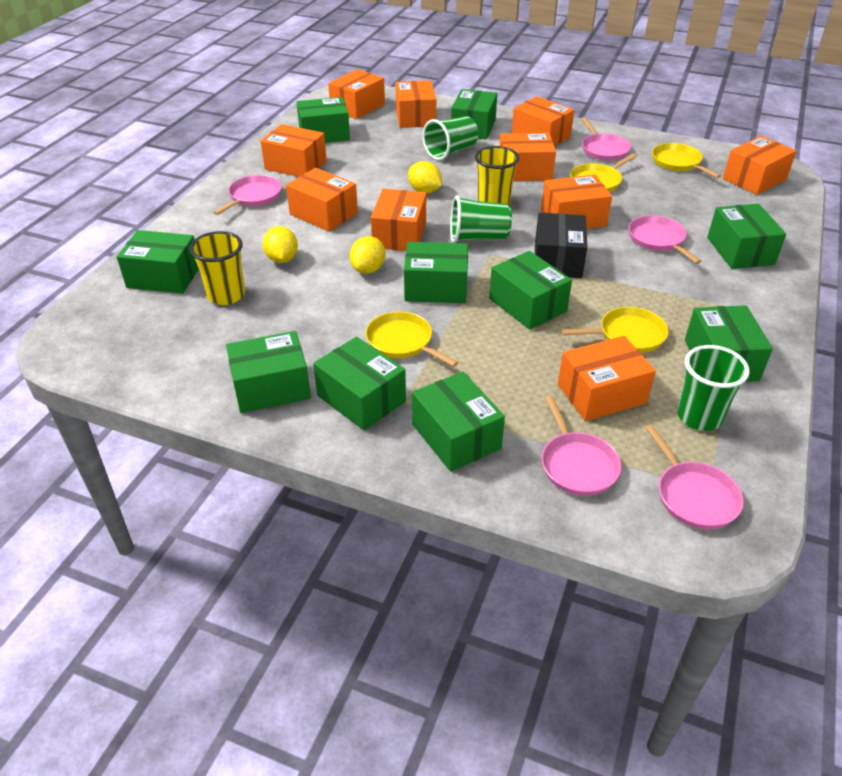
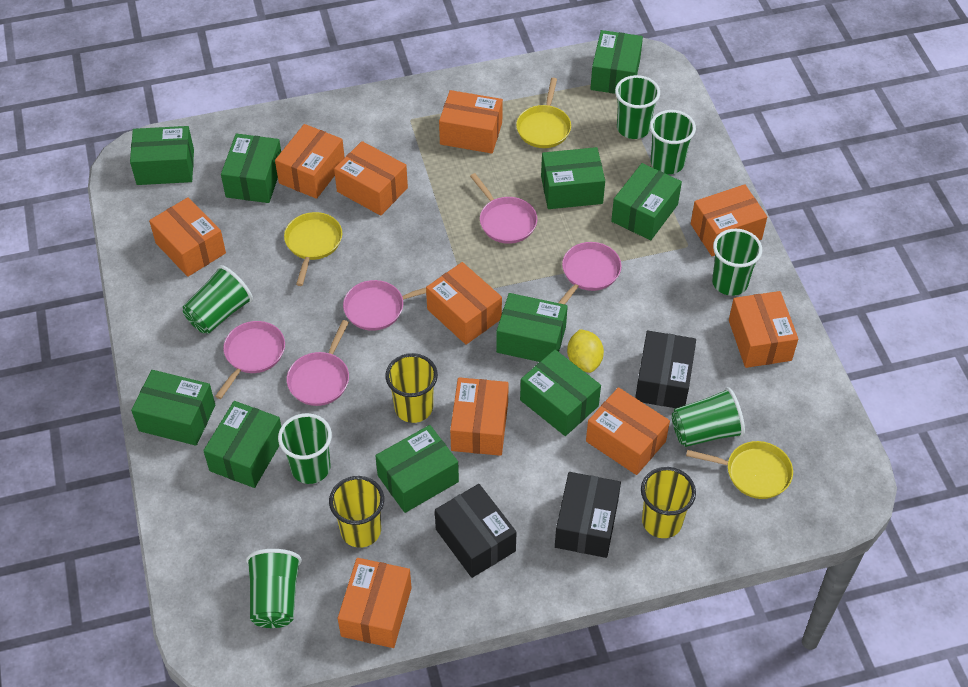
black box: [535,212,587,278] = 1 -> [435,484,517,578] [555,472,621,558] [635,330,696,408] = 3
green cup: [422,116,478,160] [450,196,512,243] [677,345,750,431] = 3 -> [183,265,253,334] [246,549,302,628] [278,413,332,484] [615,75,660,139] [650,110,696,174] [672,387,745,447] [712,229,762,296] = 7
yellow cup: [190,231,245,305] [475,146,520,206] = 2 -> [329,476,384,548] [385,353,438,423] [641,467,696,538] = 3
yellow lemon: [263,226,298,263] [349,236,386,274] [408,161,442,193] = 3 -> [567,329,604,373] = 1
yellow pan: [366,312,458,367] [561,307,669,353] [570,154,637,192] [652,143,721,178] = 4 -> [284,212,342,286] [516,78,571,148] [686,441,793,499] = 3

